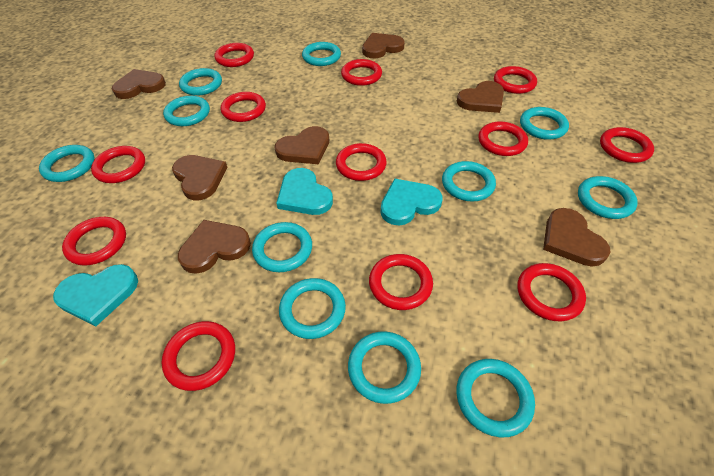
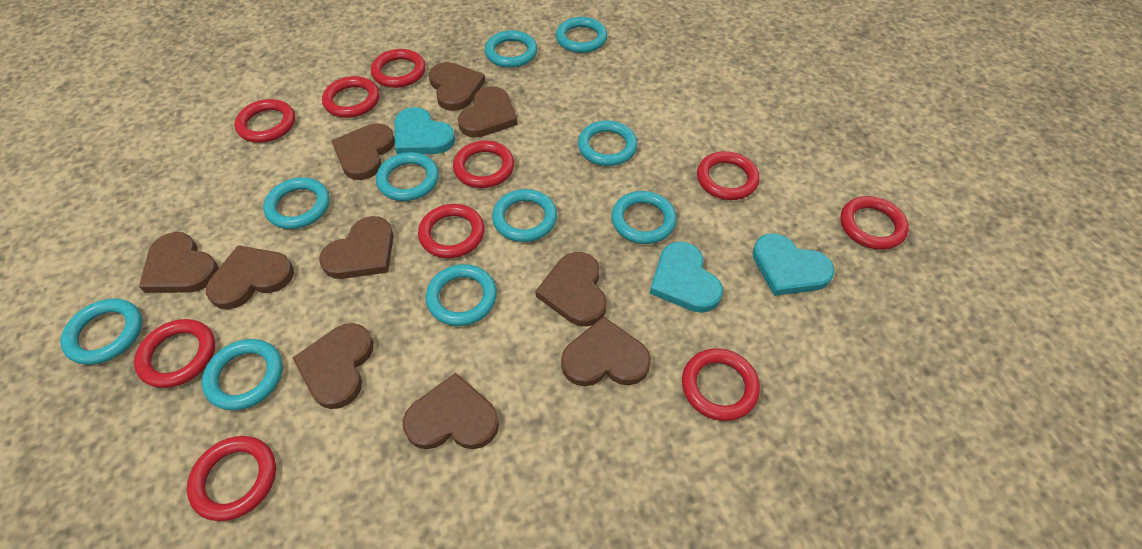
brown heart: [112,69,166,99] [172,155,228,200] [178,220,251,274] [274,126,329,164] [362,33,405,58] [457,81,504,113] [543,208,610,267] = 7 -> [139,232,219,293] [206,245,294,310] [293,323,373,409] [319,216,394,279] [332,123,395,180] [403,373,499,449] [429,62,485,111] [458,86,518,138] [536,252,607,326] [561,316,651,386] = 10
red ring: [62,217,126,266] [91,146,145,183] [161,321,235,391] [214,43,254,67] [221,92,266,122] [336,143,387,181] [341,59,382,86] [369,254,433,310] [478,121,528,156] [494,66,537,94] [518,263,586,321] [600,127,654,163] = 12 -> [134,319,215,388] [187,436,276,521] [234,99,295,143] [322,76,379,118] [371,49,426,88] [418,204,484,258] [453,141,514,188] [682,348,760,421] [697,151,760,200] [840,196,909,250] = 10
turquoise ring: [39,145,95,182] [163,96,210,126] [179,68,222,96] [252,222,312,272] [279,278,346,339] [302,42,341,66] [348,331,421,404] [442,161,496,202] [456,359,535,437] [520,107,569,140] [578,176,638,219] = 11 -> [60,299,142,365] [202,339,283,410] [263,177,330,229] [376,152,439,201] [426,264,497,326] [485,30,537,68] [492,189,557,242] [556,17,607,53] [578,121,638,166] [611,191,677,244] = 10

